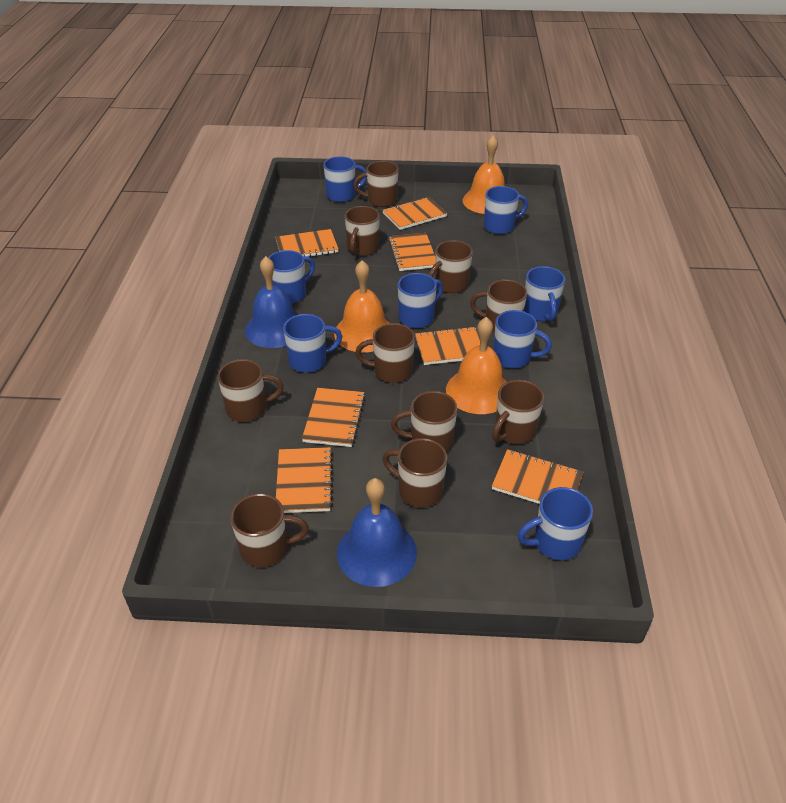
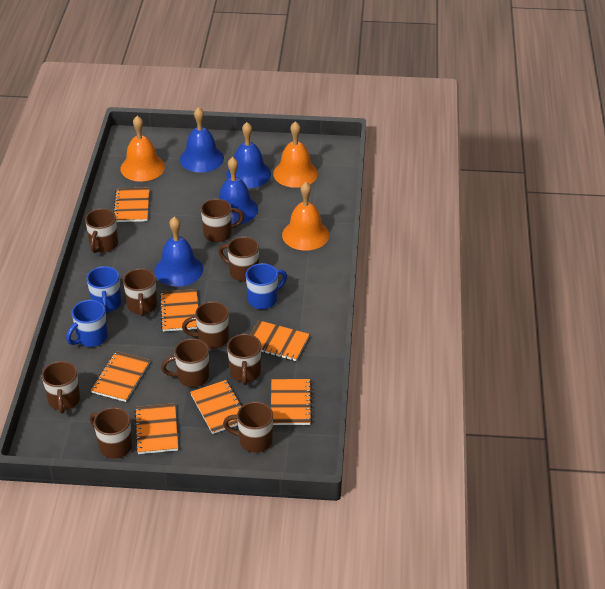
blue bell: [245,256,297,348] [337,478,417,587] = 2 -> [155,217,203,287] [180,107,224,173] [219,157,258,224] [226,122,271,188] = 4
blue mug: [268,250,315,303] [283,314,343,373] [324,156,367,202] [398,273,443,328] [484,186,528,234] [494,310,552,368] [518,487,593,560] [524,266,565,322] = 8 -> [66,300,108,347] [87,266,121,314] [246,263,287,309] = 3

